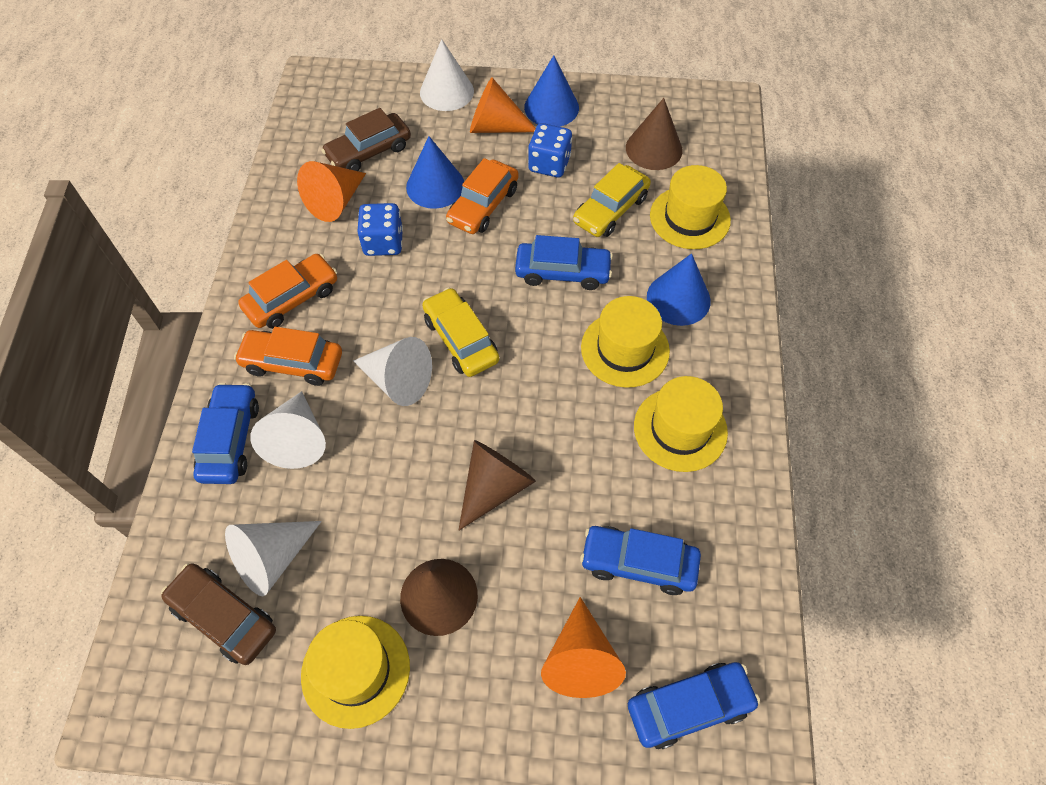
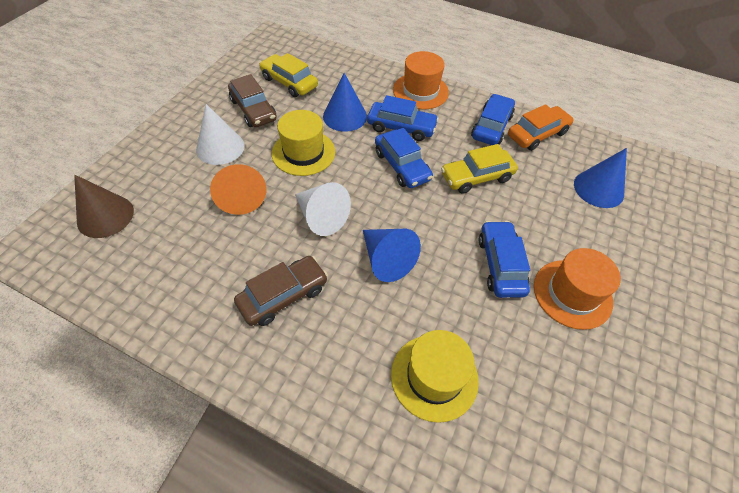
blue dice: [357,203,403,256] [528,123,572,177] = 2 -> none = 0
brown cone: [400,559,478,636] [459,440,536,530] [626,98,683,170] = 3 -> [74,175,134,238] = 1
orange car: [234,327,342,386] [238,254,337,329] [446,158,519,234] = 3 -> [508,104,574,151] = 1
orange cone: [297,161,366,222] [470,77,536,133] [541,597,626,698] = 3 -> [210,164,266,215] = 1
orange hat: none = 0 -> [393,51,449,110] [534,248,621,330] = 2
white cone: [225,521,322,596] [250,391,326,469] [353,337,432,406] [420,39,474,111] = 4 -> [196,104,245,165] [295,182,351,236] = 2
yellow hat: [301,616,410,729] [581,296,670,388] [634,376,728,472] [650,165,731,249] = 4 -> [272,110,335,176] [391,330,479,423] = 2

